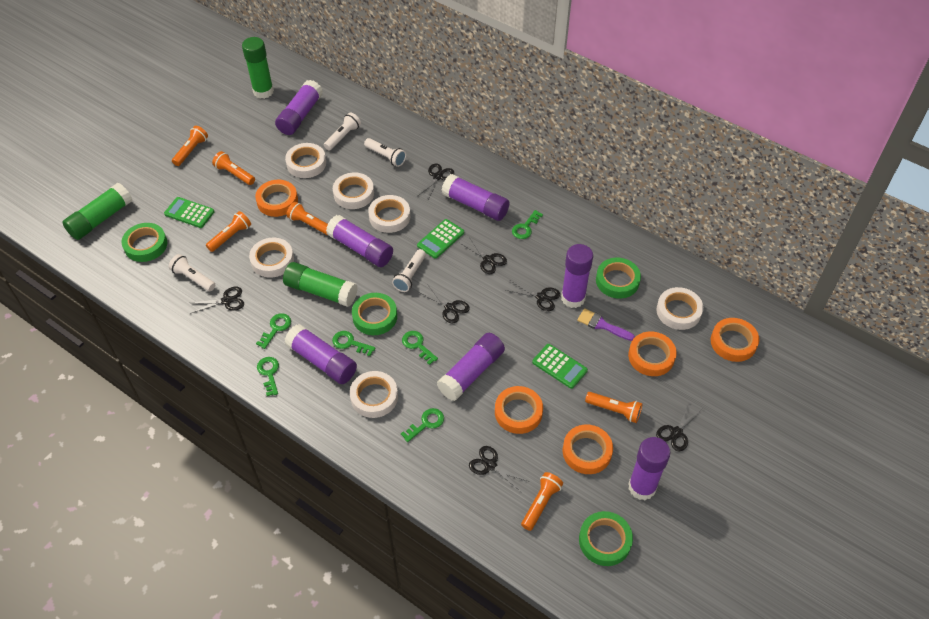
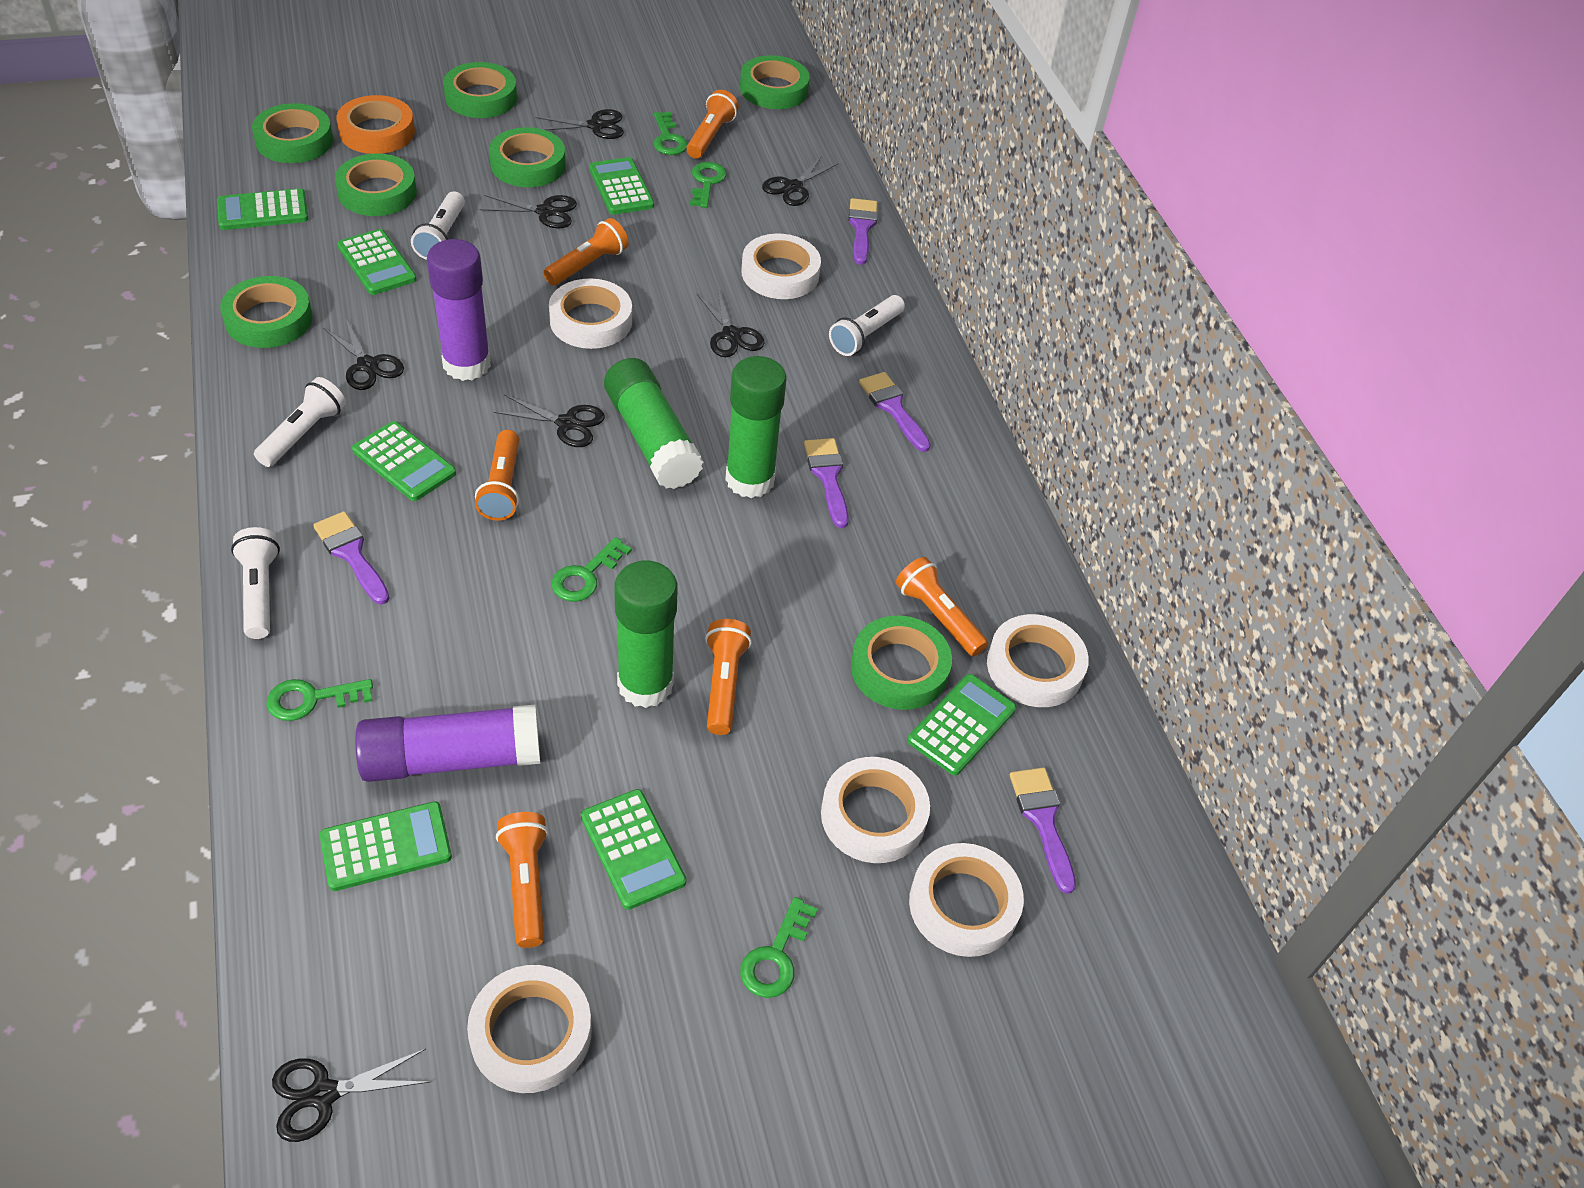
green calculator: [164,197,214,228] [417,219,464,259] [532,344,588,389] = 3 -> [217,188,308,230] [320,801,452,891] [337,229,417,295] [352,421,456,501] [581,789,687,910] [589,157,654,215] [908,674,1016,776] = 7
green key: [256,313,291,349] [257,357,279,396] [332,331,375,356] [401,408,444,442] [402,331,438,365] [512,210,543,239] = 6 -> [266,679,373,721] [551,537,632,602] [653,112,688,155] [690,162,727,208] [740,897,818,998] = 5
green tape: [121,223,167,262] [352,293,397,335] [579,511,633,566] [596,258,641,299] = 4 -> [220,276,313,348] [252,103,333,163] [335,153,417,216] [443,62,517,118] [489,127,566,187] [740,55,810,109] [851,616,952,710] = 7
orange tape: [255,180,298,217] [495,386,543,434] [563,424,613,474] [628,332,677,376] [711,318,759,362] = 5 -> [337,95,415,154] = 1
purple brush: [577,308,635,341] = 1 -> [313,511,390,605] [804,438,849,528] [848,198,878,265] [859,372,931,452] [1010,768,1076,894] = 5
purple glue stick: [275,80,323,135] [284,324,357,384] [326,215,393,267] [437,333,505,401] [442,174,509,221] [561,244,593,308] [628,437,670,500] = 7 -> [355,705,540,782] [427,239,491,381] = 2

